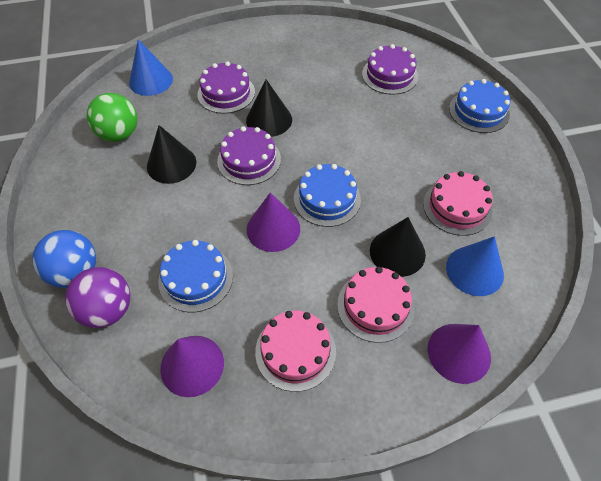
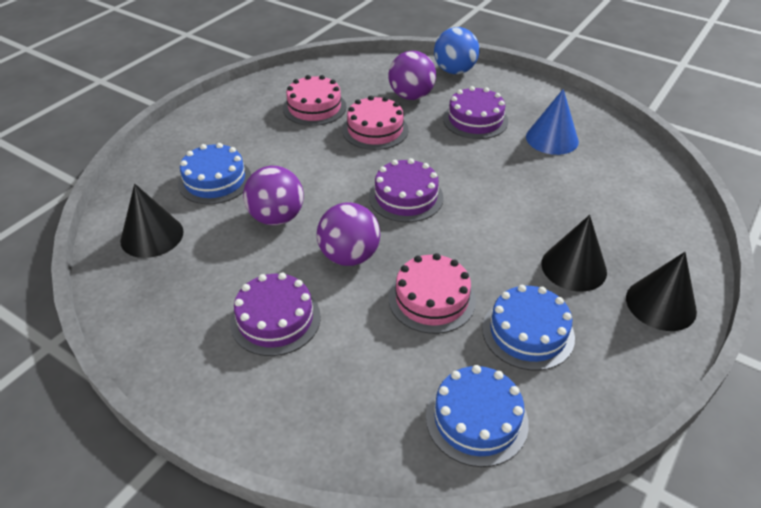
blue cone: [129,39,173,96] [446,236,504,296] = 2 -> [526,89,579,155] = 1
green ball: [87,93,137,142] = 1 -> none = 0
purple ball: [65,267,130,328] = 1 -> [243,166,304,225] [317,202,380,266] [388,51,436,100] = 3
purple cone: [160,336,224,397] [247,192,300,252] [428,324,491,384] = 3 -> none = 0

